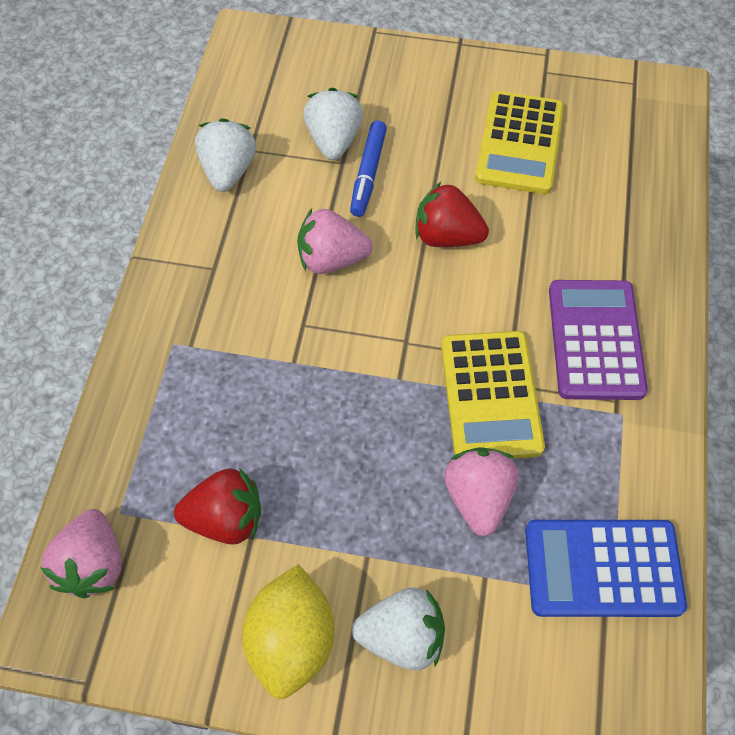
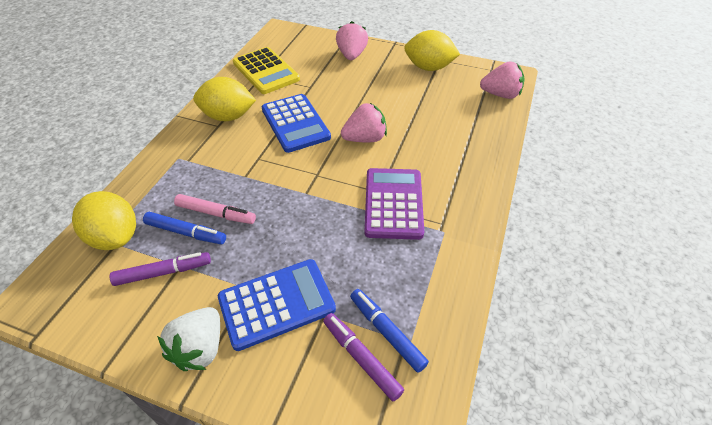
blue calculator: [525,520,687,617] = 1 -> [218,259,336,351] [262,94,331,153] = 2
blue marker: [350,121,387,217] = 1 -> [143,212,226,245] [350,289,429,373] = 2
pink marker: none = 0 -> [174,194,256,224] = 1
purple marker: none = 0 -> [110,252,211,286] [323,313,404,401] = 2
red strawberry: [174,468,261,545] [415,181,489,247] = 2 -> none = 0
white strawberry: [195,118,256,192] [303,88,363,160] [352,587,445,670] = 3 -> [157,307,220,371] = 1
yellow calculator: [441,331,545,459] [475,91,564,194] = 2 -> [233,47,300,94] = 1
yellow lemon: [242,564,335,699] = 1 -> [72,191,136,250] [193,77,256,121] [404,30,460,71] = 3

